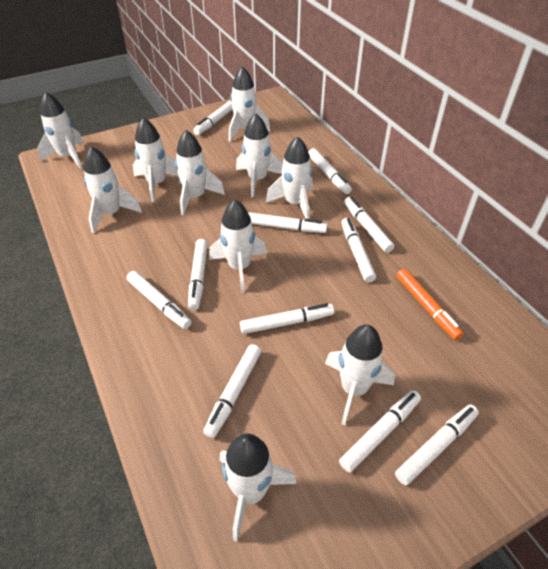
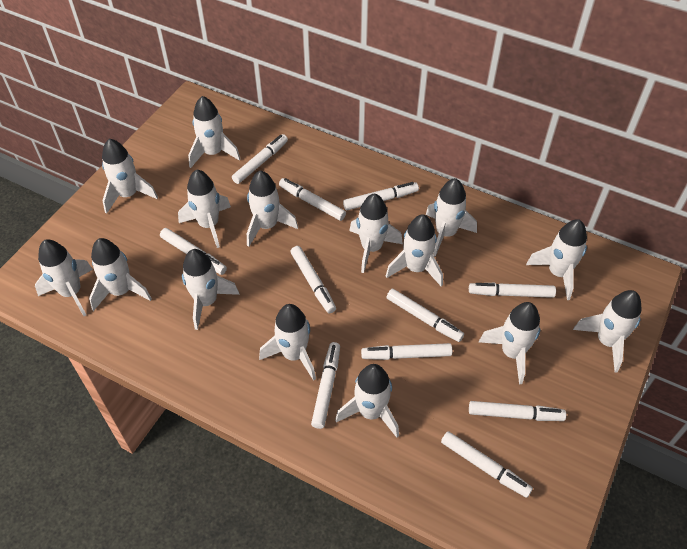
orange marker: [396,269,464,340] = 1 -> none = 0
white rocket: [38,92,84,169] [84,146,142,233] [133,117,178,202] [175,130,225,215] [209,199,267,293] [220,433,297,542] [229,66,270,142] [236,113,283,198] [266,136,313,219] [325,324,395,425] = 10 -> [35,239,93,316] [89,238,152,311] [102,138,158,214] [178,170,231,248] [182,249,240,330] [188,96,240,168] [247,170,298,247] [259,304,316,381] [335,364,399,438] [349,193,403,273] [386,214,443,287] [426,178,477,257] [479,302,540,384] [526,219,587,300] [573,290,642,372] = 15

